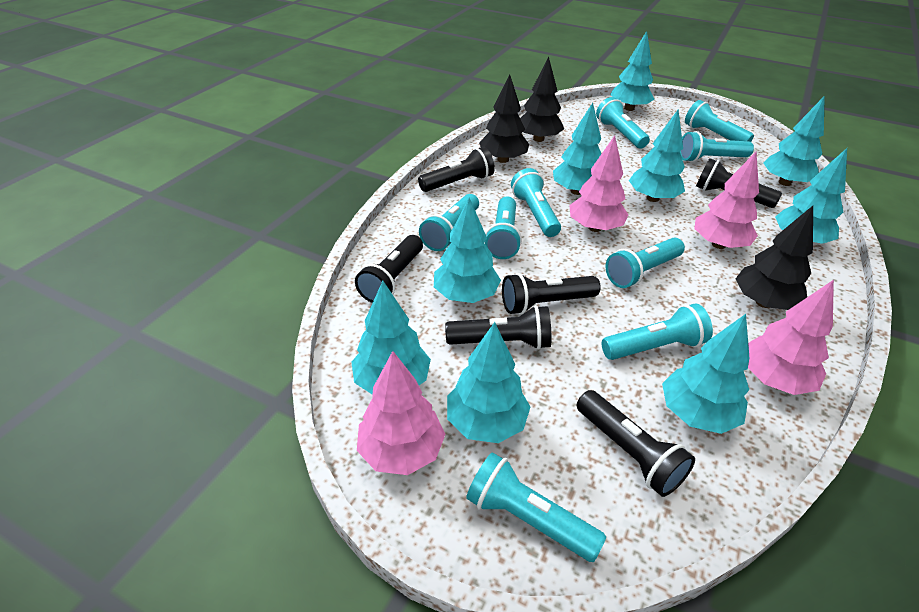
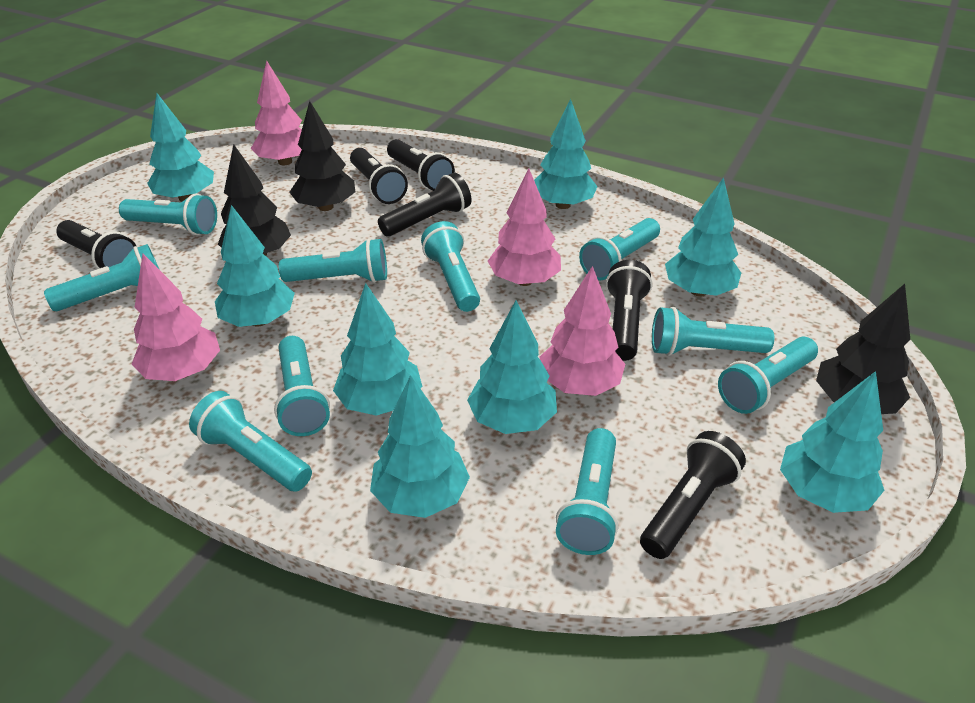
turquoise flashlight: [419,194,479,251] [466,452,606,562] [485,197,522,259] [511,168,561,237] [596,97,650,149] [602,303,713,360] [606,238,685,288] [680,131,754,162] [685,100,754,142] = 9 -> [44,244,160,311] [119,193,217,235] [189,391,312,492] [274,336,330,436] [279,238,387,283] [421,221,480,312] [556,428,618,555] [579,218,660,281] [652,307,774,356] [718,337,818,414] = 10
turquoise tree: [351,281,431,395] [434,198,501,303] [447,322,530,443] [553,103,601,195] [610,31,655,111] [629,110,685,202] [662,314,749,434] [763,96,825,186] [775,148,847,244] = 9 -> [147,93,214,202] [215,205,295,327] [333,283,422,416] [370,375,470,518] [467,300,557,434] [534,99,598,209] [665,177,741,297] [780,371,884,513] = 8

